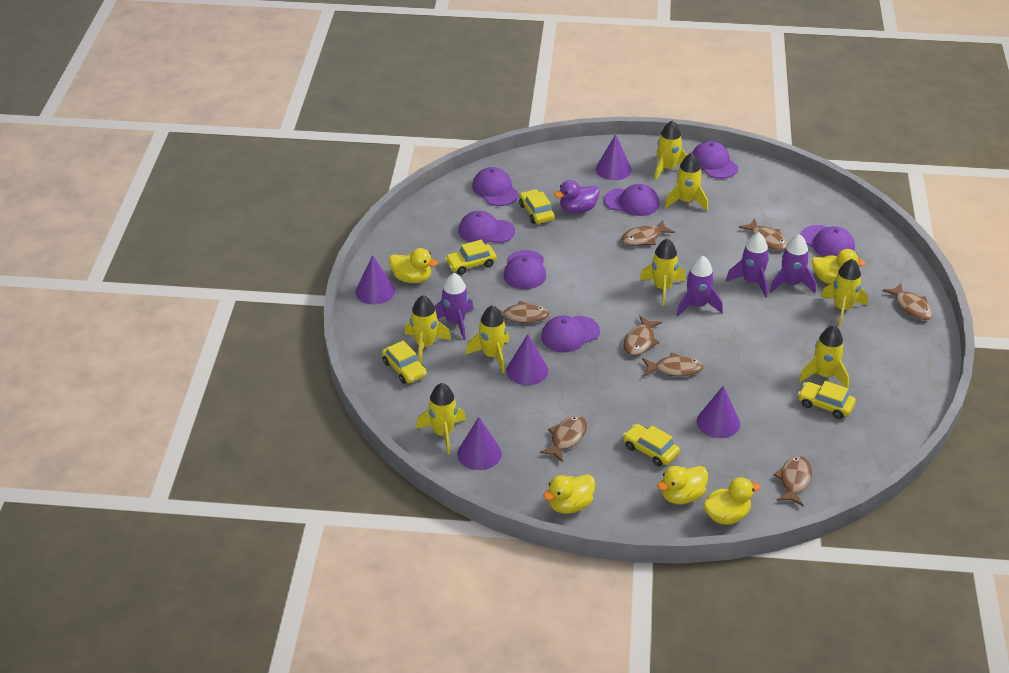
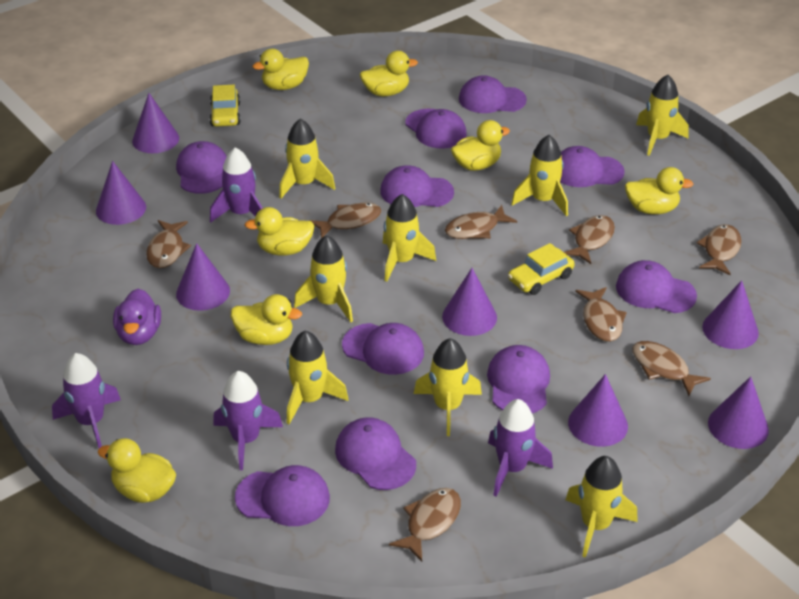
purple cap: [458,211,515,243] [472,167,519,206] [503,250,546,289] [541,315,600,352] [604,184,659,216] [692,141,738,179] [801,225,855,257] = 7 -> [176,141,227,194] [235,465,330,526] [335,417,416,490] [342,323,424,375] [380,165,454,207] [405,109,466,148] [459,75,527,113] [487,345,550,413] [560,146,625,187] [616,260,697,313] = 10
purple cone: [356,255,395,305] [457,417,502,470] [506,334,548,385] [596,134,632,180] [697,386,740,438] = 5 -> [96,161,146,225] [132,93,179,153] [176,243,230,311] [442,268,497,336] [568,374,628,447] [702,280,759,349] [708,376,769,449] = 7
yellow car: [382,340,427,384] [445,240,497,275] [519,189,555,224] [623,424,680,466] [798,381,856,419] = 5 -> [210,85,241,127] [508,243,575,295] = 2
yellow duck: [389,248,438,283] [543,474,595,514] [657,466,708,504] [703,477,760,525] [812,249,866,284] = 5 -> [98,438,176,503] [231,294,302,345] [245,207,315,255] [253,49,309,90] [360,51,418,96] [451,120,510,171] [625,167,693,214] = 7

